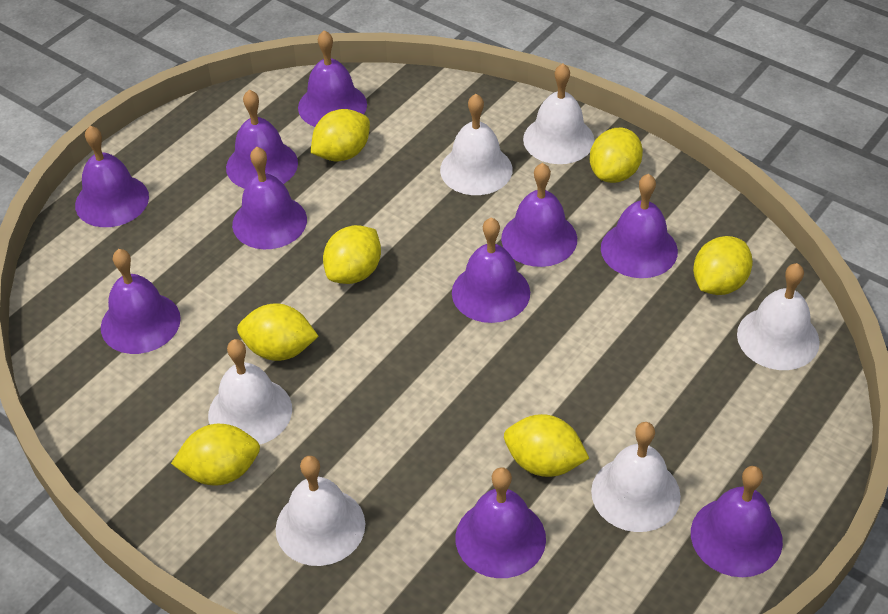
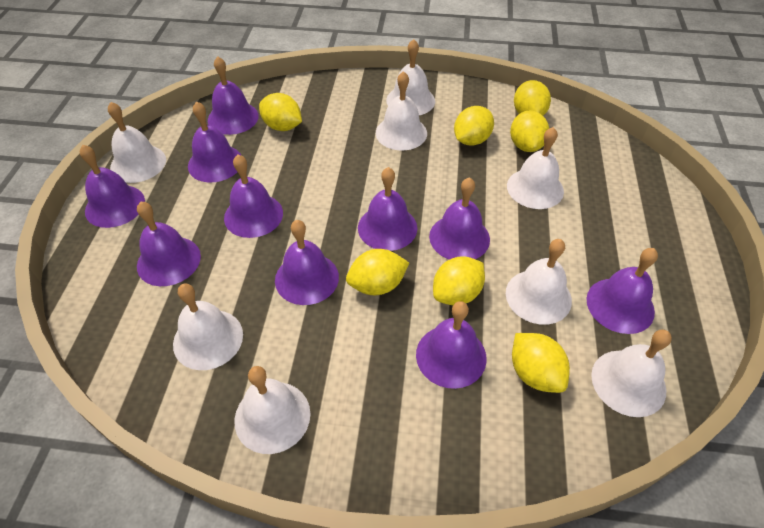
white bell: [208,339,292,445] [276,456,365,566] [440,94,513,195] [523,64,595,164] [591,422,681,532] [737,263,820,370] = 6 -> [108,102,166,183] [173,283,243,370] [234,366,311,454] [376,71,427,150] [386,39,435,115] [506,239,572,325] [507,127,564,209] [591,329,672,417] = 8

